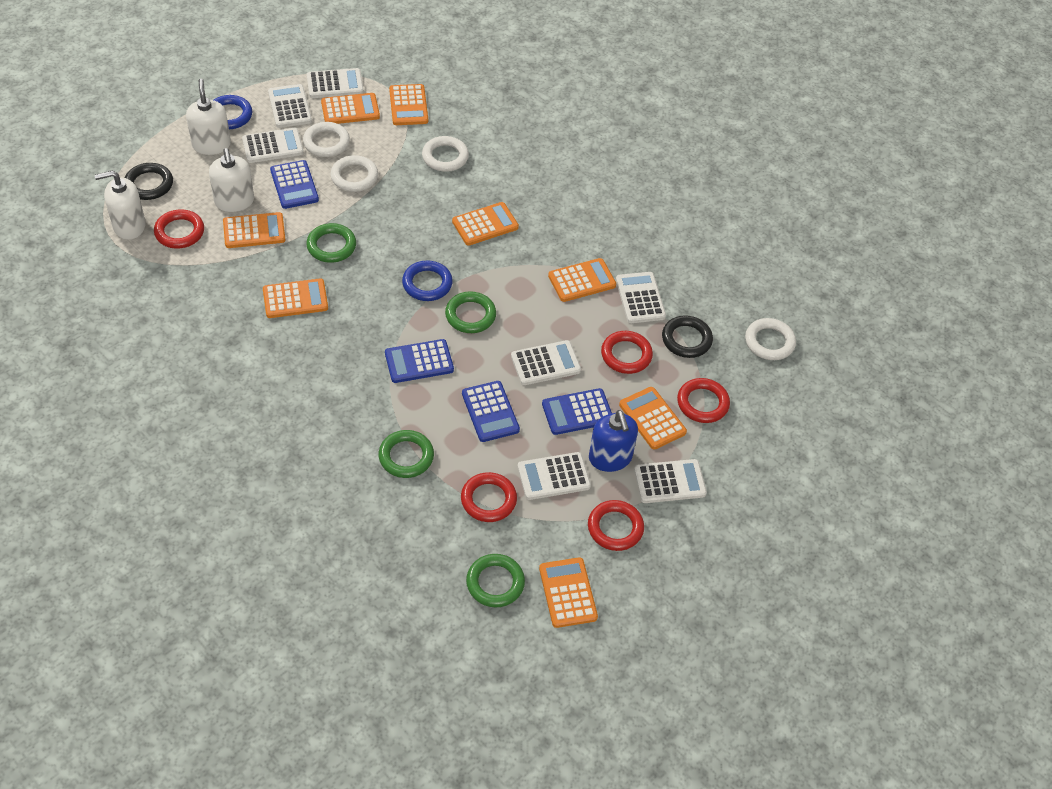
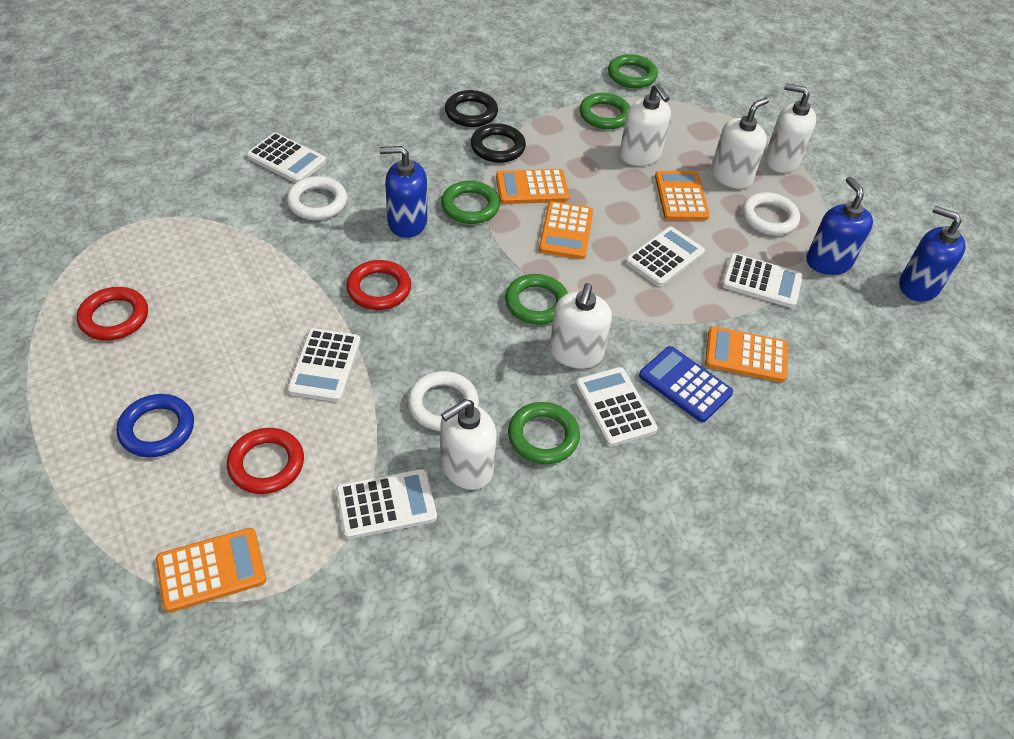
blue calculator: [270,160,319,209] [385,339,454,383] [462,381,520,442] [542,388,612,435] = 4 -> [639,346,733,422] = 1
blue ring: [214,95,252,129] [402,260,453,301] = 2 -> [117,394,194,457] = 1
blue soap dispenser: [589,410,638,472] = 1 -> [379,146,427,238] [806,176,873,275] [899,206,966,302] = 3
green ring: [306,223,356,263] [379,430,434,478] [445,291,496,333] [466,554,525,607] = 4 -> [441,181,500,224] [505,274,568,324] [508,402,580,464] [579,93,630,129] [608,54,658,88] = 5
orange calculator: [223,212,285,248] [263,278,328,318] [321,93,380,124] [389,84,428,125] [452,202,519,246] [539,557,598,628] [548,258,616,302] [619,387,687,450] = 8 -> [156,528,266,613] [496,169,569,204] [539,201,593,259] [655,171,710,221] [705,326,788,382] = 5
red ring: [154,209,204,249] [461,472,517,522] [588,500,644,551] [601,331,653,374] [677,378,730,423] = 5 -> [77,287,148,341] [227,428,304,494] [346,260,411,310] = 3
white calculator: [242,128,304,163] [268,84,312,128] [307,68,364,98] [511,340,581,385] [517,452,591,500] [616,272,666,323] [634,459,707,503] = 7 -> [247,133,326,183] [287,328,361,402] [336,469,437,539] [575,367,658,447] [625,227,705,287] [722,253,803,308] = 6
white ring: [303,122,350,157] [330,155,378,192] [422,136,469,172] [745,318,796,360] = 4 -> [287,176,347,220] [408,371,479,431] [742,192,800,235] = 3
white soap dispenser: [95,171,146,240] [186,79,231,155] [209,148,254,212] = 3 -> [440,399,497,490] [549,283,612,369] [619,83,671,166] [711,97,769,189] [765,83,816,173] = 5

